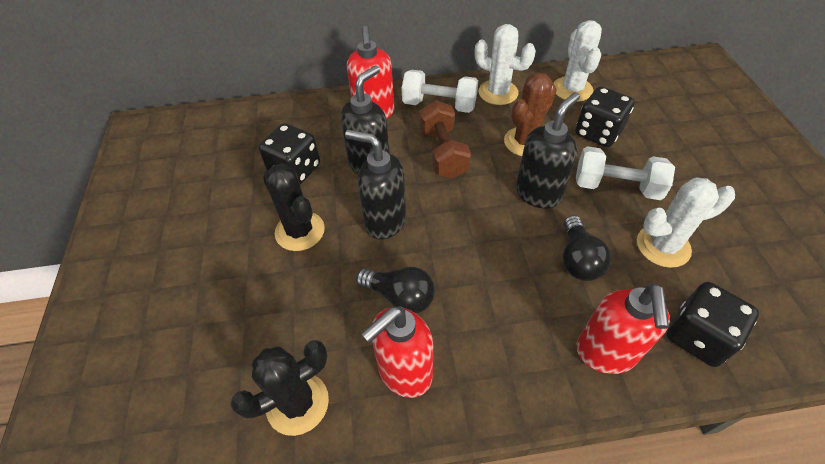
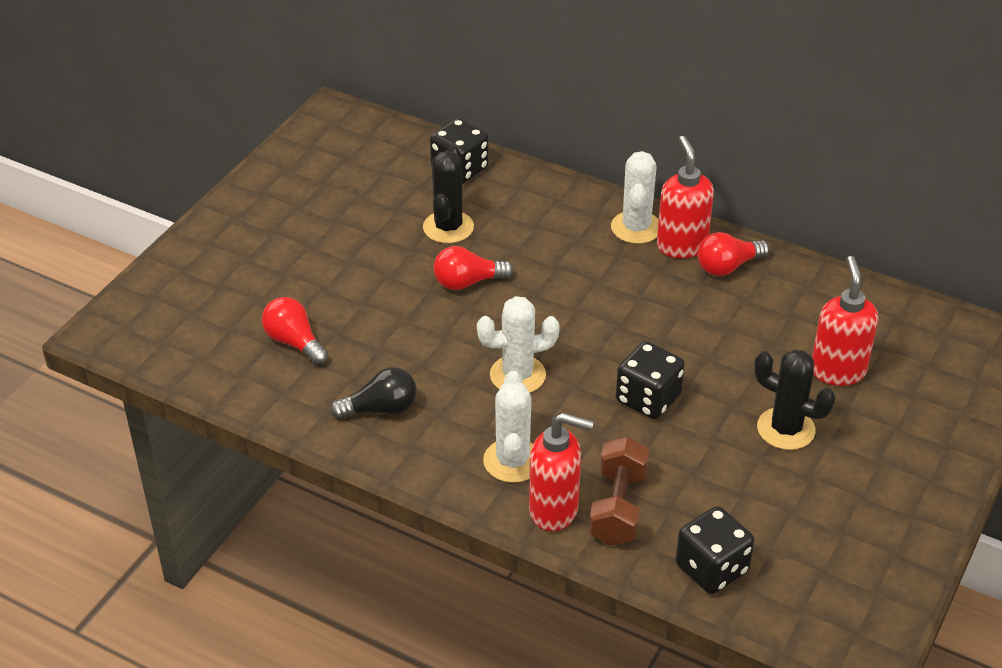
black light bulb: [356,267,435,314] [563,215,611,281] = 2 -> [330,367,417,419] = 1
black soap dispenser: [340,65,390,174] [345,130,406,239] [516,92,580,209] = 3 -> none = 0
brown cactus: [504,72,557,156] = 1 -> none = 0
red light bulb: none = 0 -> [262,297,328,365] [433,246,514,290] [697,232,769,276] = 3
white dumbbell: [401,70,478,113] [576,146,675,200] = 2 -> none = 0

